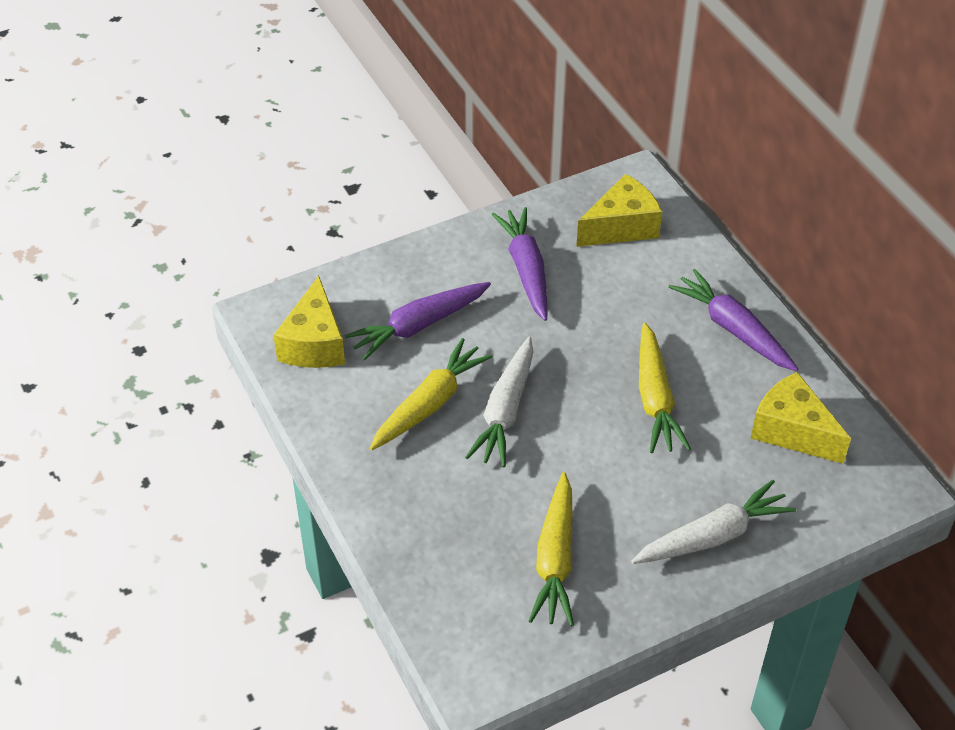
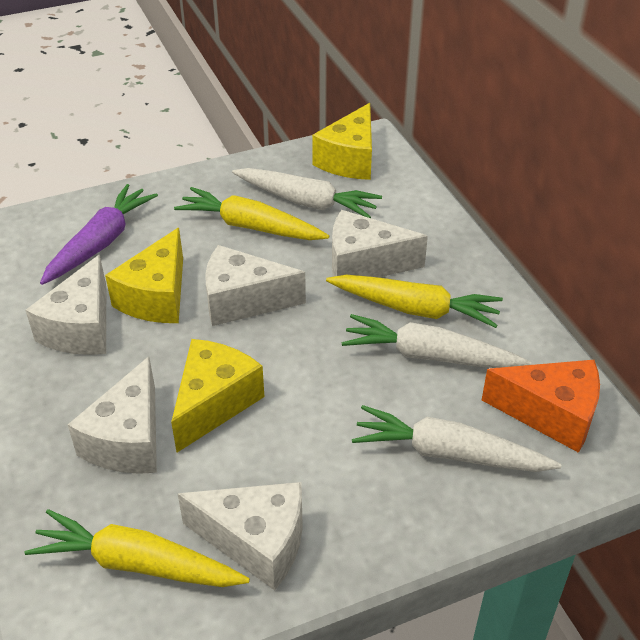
orange cheese: none = 0 -> [482,360,600,453] = 1
purple carrot: [344,282,491,361] [492,207,548,321] [669,269,798,371] = 3 -> [40,184,158,285] = 1
white carrot: [465,337,533,467] [631,480,797,564] = 2 -> [232,168,382,218] [341,314,531,368] [352,405,561,472] = 3
white cheese: none = 0 -> [26,255,106,355] [68,356,157,474] [178,482,303,590] [205,245,306,326] [332,210,428,277] = 5

